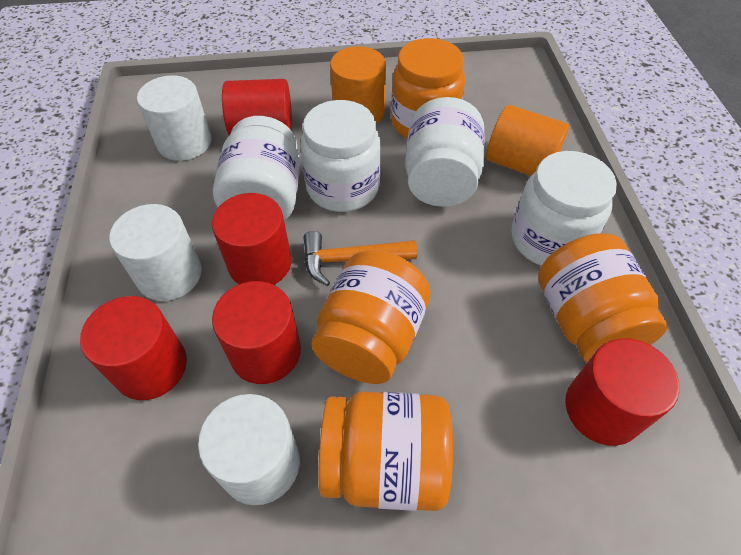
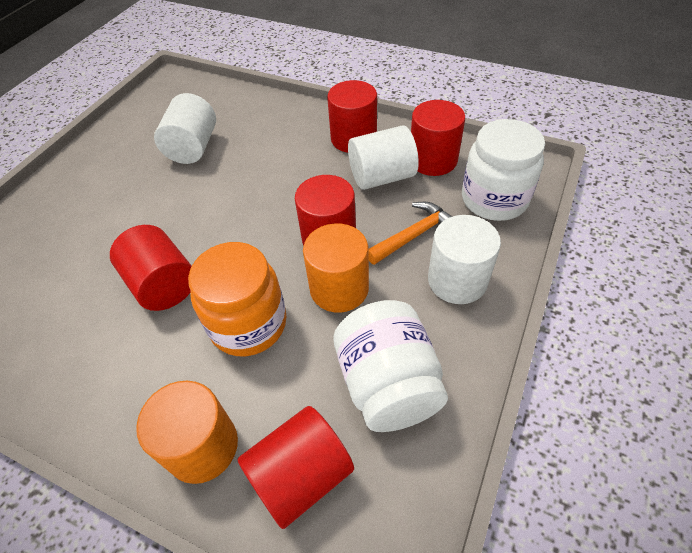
orange jar: [311,250,431,384] [318,391,453,511] [391,38,465,139] [538,233,667,362] = 4 -> [188,242,287,356] = 1
white jar: [213,116,300,221] [300,100,381,212] [405,97,485,207] [512,151,617,266] = 4 -> [333,300,448,432] [462,119,545,221] = 2

